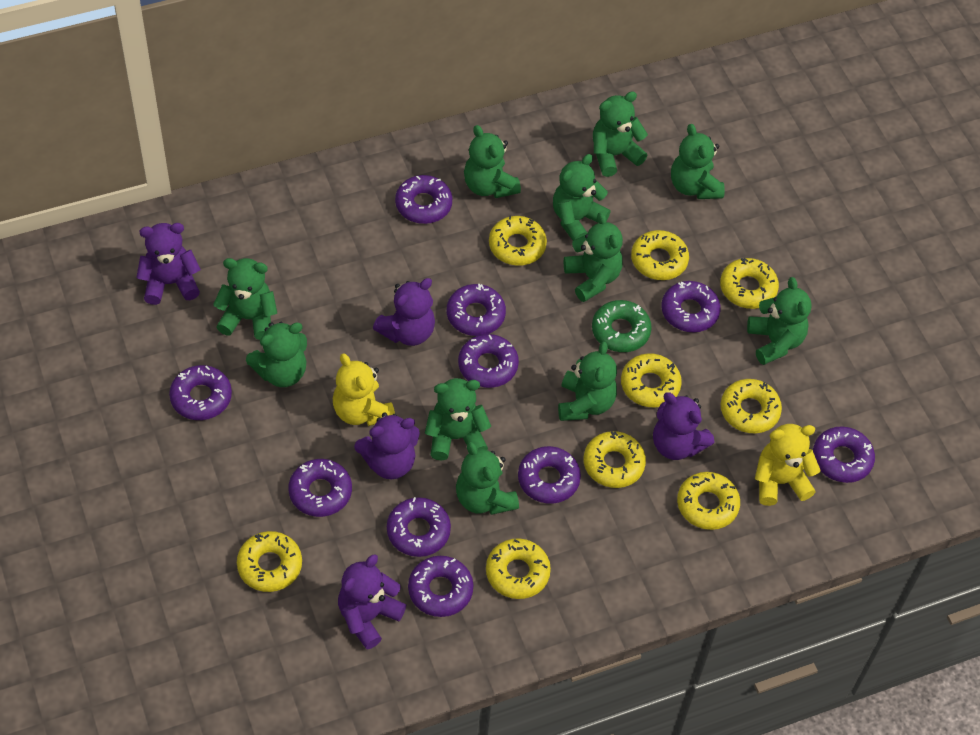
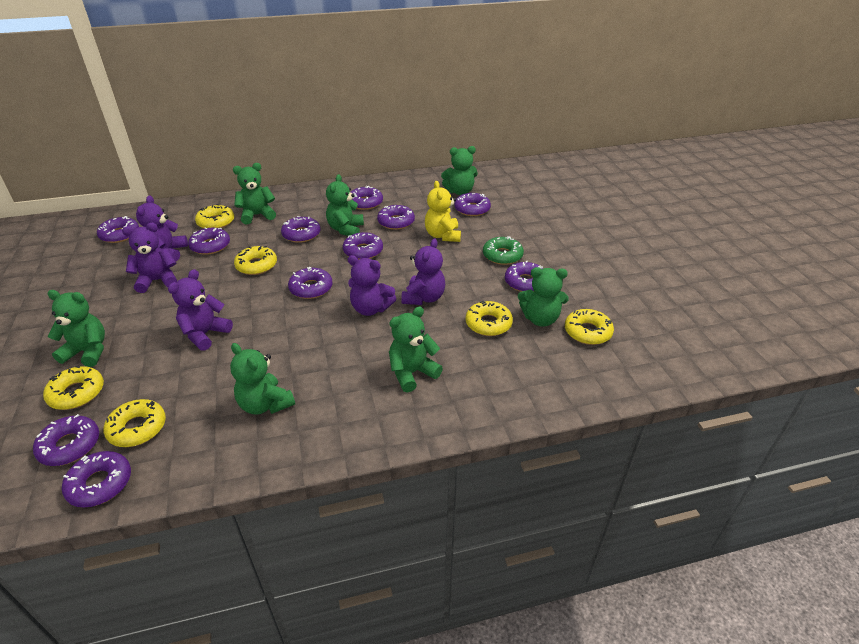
green teddy bear: [213,258,277,340] [246,322,307,387] [425,378,491,461] [456,442,519,515] [464,125,521,198] [553,154,611,240] [558,342,617,421] [564,212,623,302] [593,91,648,177] [671,124,725,199] [747,277,812,365] = 11 -> [47,290,105,367] [230,343,295,414] [233,163,276,224] [326,174,364,236] [389,307,443,393] [441,146,478,195] [518,267,568,327] = 7
purple donut: [169,365,232,420] [289,459,352,517] [387,497,451,557] [395,175,452,224] [408,556,473,617] [447,284,506,336] [458,334,519,388] [518,446,581,504] [661,281,721,333] [813,426,875,483] = 10 -> [33,414,99,466] [62,451,131,508] [97,216,139,243] [188,227,230,255] [281,216,321,243] [288,267,333,299] [343,232,383,260] [351,186,383,210] [377,205,415,230] [455,193,491,216] [505,261,543,292] = 11
yellow donut: [237,531,302,592] [486,538,551,599] [489,215,547,266] [584,431,646,488] [621,353,682,407] [631,230,689,280] [677,472,740,530] [720,258,779,309] [721,379,782,433] = 9 -> [43,366,104,410] [104,399,166,447] [195,204,234,228] [234,246,277,275] [466,301,513,336] [565,309,614,345] = 6
yellow teddy bear: [333,353,395,426] [755,424,821,506] = 2 -> [425,181,461,242] = 1

